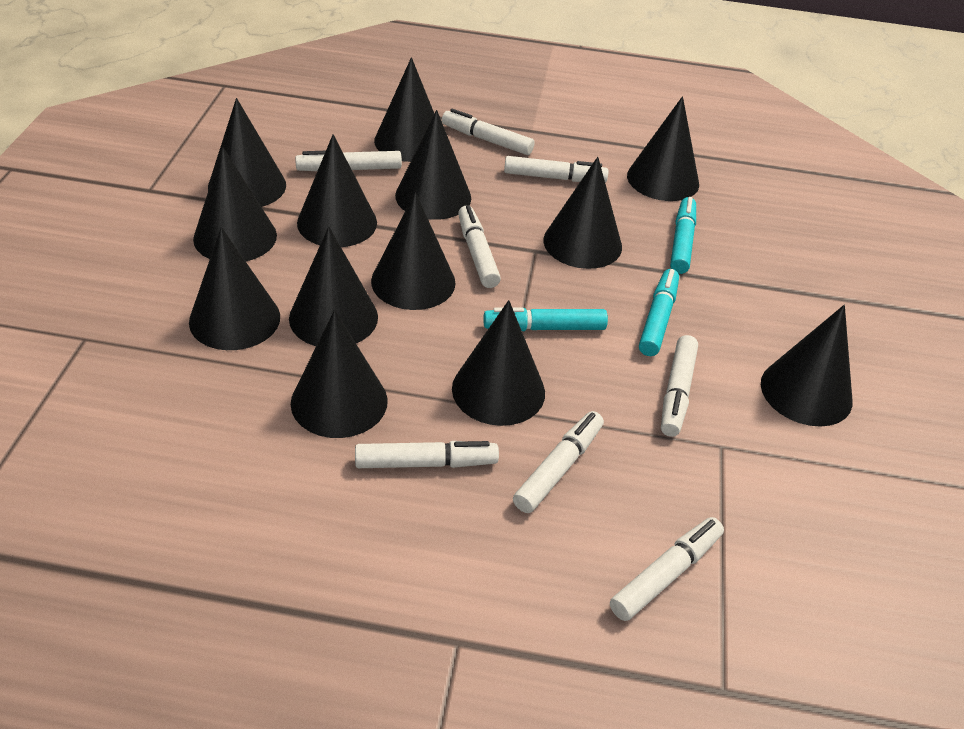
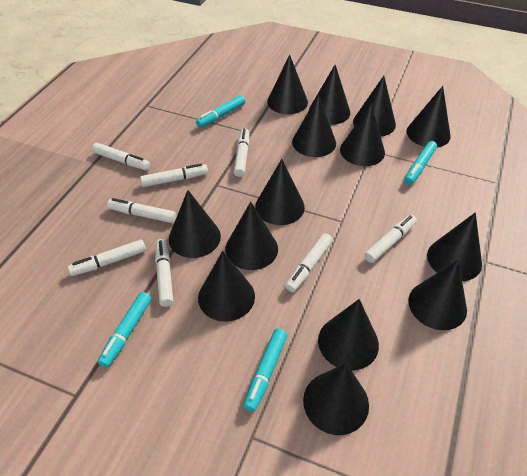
black cone: [189,227,280,350] [193,147,277,261] [208,98,286,207] [289,226,378,346] [291,310,388,438] [297,134,377,247] [371,192,456,310] [374,57,434,162] [395,110,471,220] [452,300,545,426] [543,157,622,269] [627,96,699,201] [761,305,852,427] = 13 -> [169,190,221,258] [198,251,255,322] [225,202,278,270] [255,159,305,225] [267,55,308,114] [292,95,336,157] [303,363,369,435] [309,65,350,125] [318,299,379,370] [340,103,385,166] [353,76,396,137] [407,86,451,147] [408,260,467,330] [427,212,482,281] = 14
turquoise marker: [483,308,608,331] [639,269,679,356] [670,197,696,274] = 3 -> [98,292,152,368] [196,95,245,128] [243,329,287,412] [404,141,437,185] = 4

